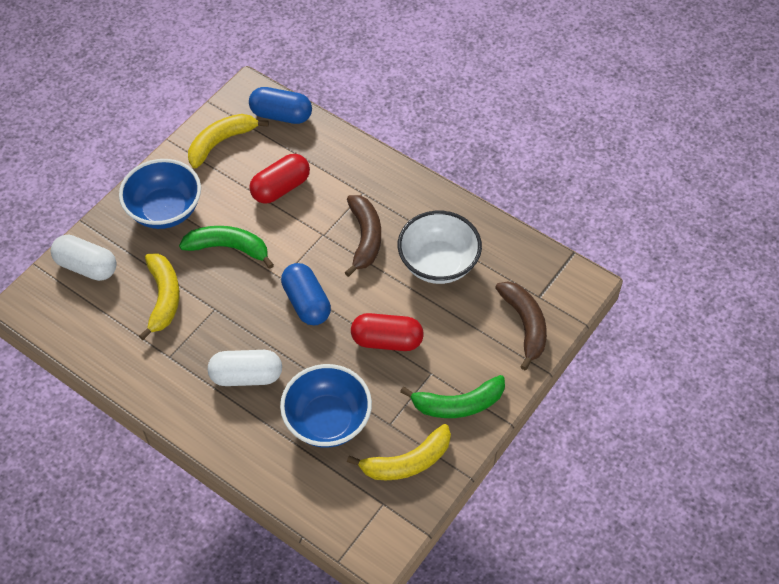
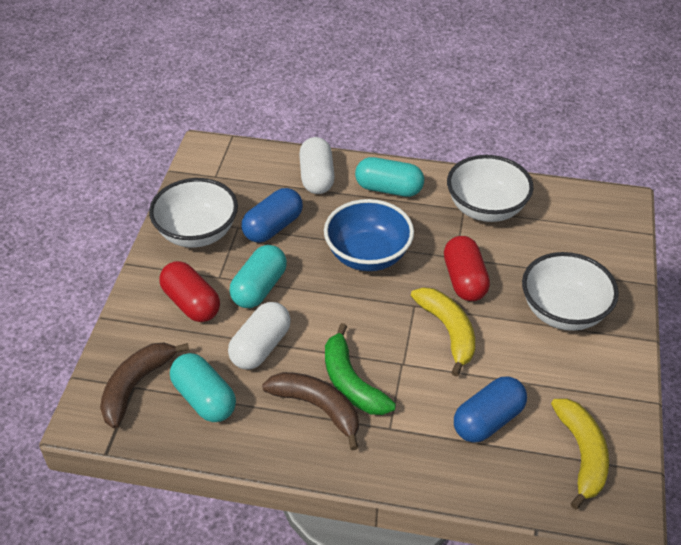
blue bowl: [119,159,201,229] [280,364,372,448] = 2 -> [324,199,414,271] = 1
green banana: [179,226,274,269] [400,375,505,418] = 2 -> [325,323,396,415] = 1
turquoise capsule: none = 0 -> [170,353,236,422] [229,245,287,308] [355,157,424,197] = 3
white bowl: [398,211,482,284] = 1 -> [149,178,238,248] [447,155,534,222] [522,252,619,331] = 3
yellow banana: [139,253,180,340] [188,114,269,168] [347,424,451,480] = 3 -> [411,287,475,377] [551,398,609,510] = 2

